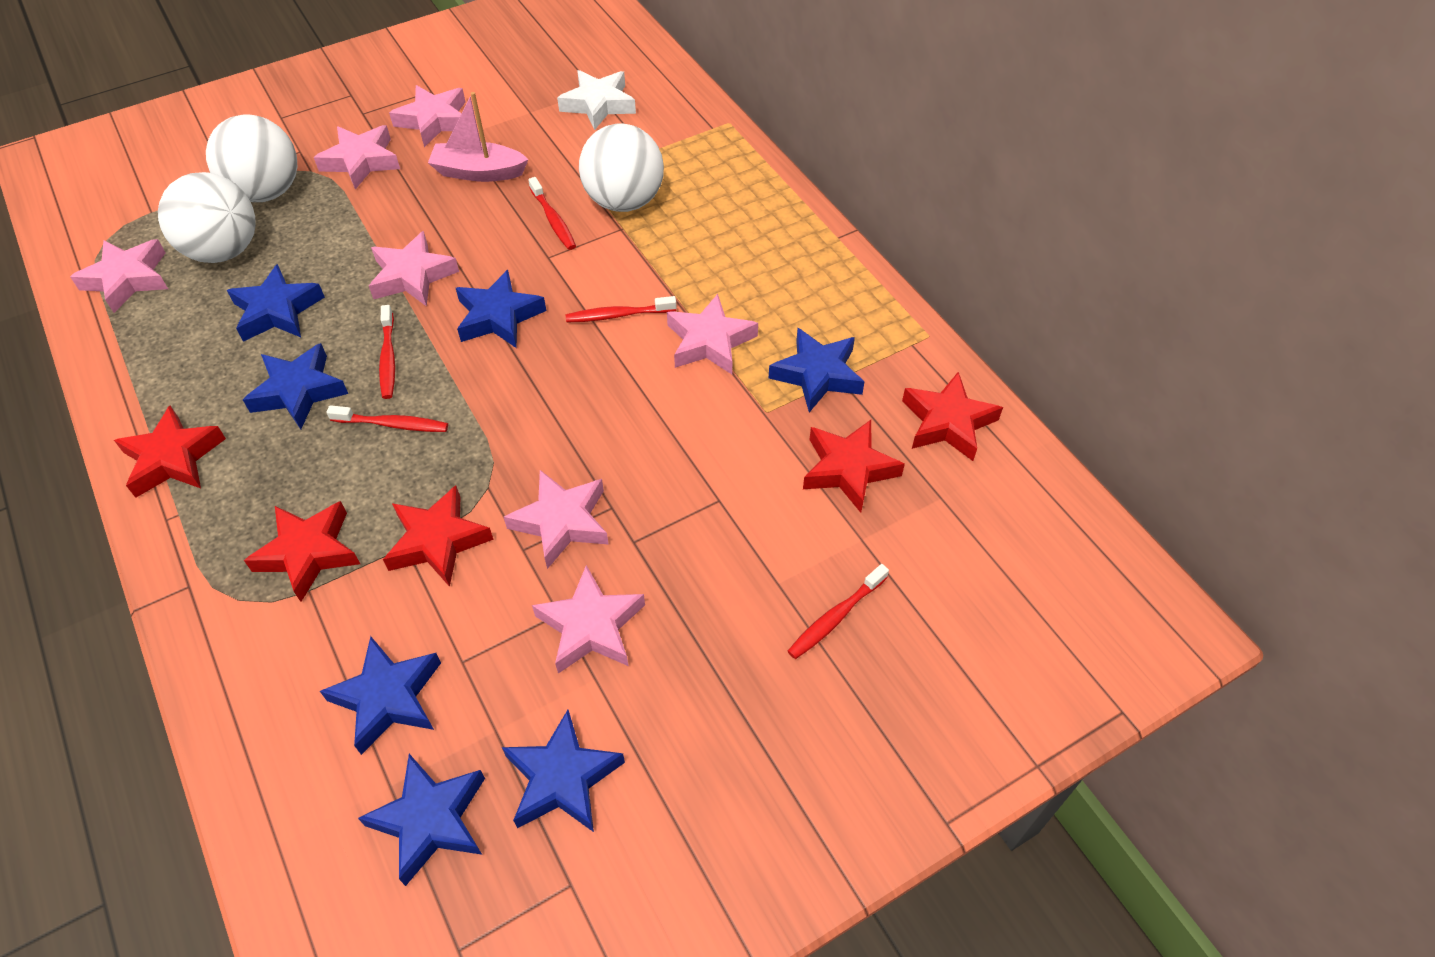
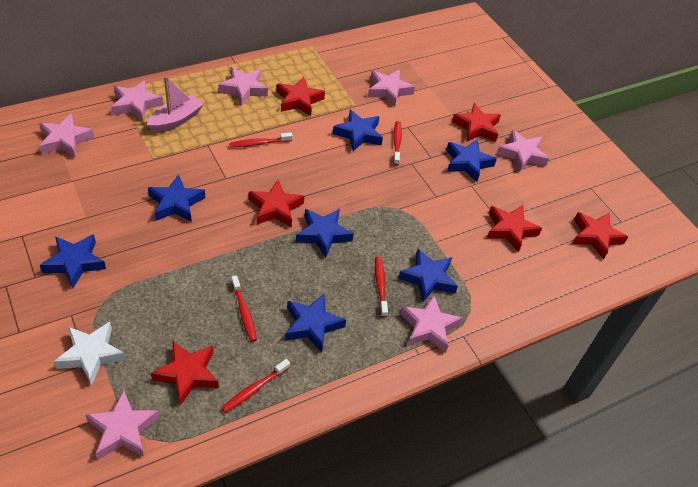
red star: [114,405,226,498] [244,501,360,602] [383,485,494,587] [803,420,905,513] [902,372,1003,461] = 5 -> [151,341,219,406] [249,180,304,227] [277,77,325,116] [452,103,501,142] [487,205,542,253] [572,212,628,259] = 6
white ball: [158,172,256,263] [206,114,297,202] [579,123,664,212] = 3 -> none = 0

